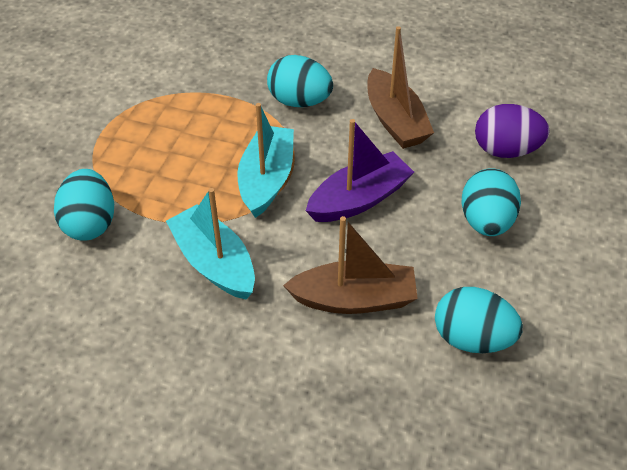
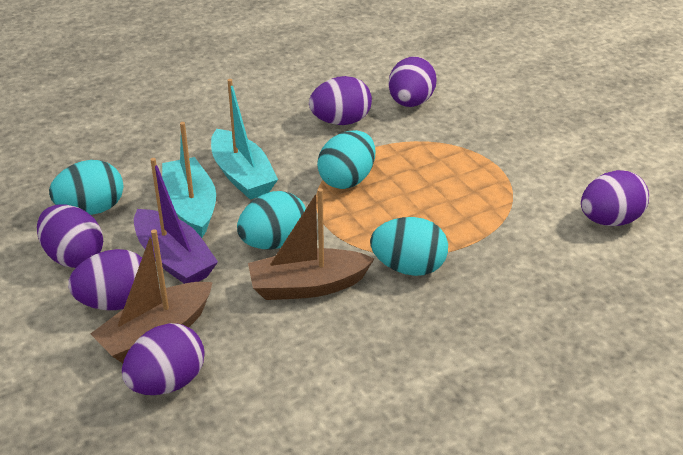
purple egg: [475,104,550,158] = 1 -> [37,204,103,268] [68,249,142,310] [122,323,204,395] [309,76,372,125] [388,57,436,107] [581,170,649,226] = 6

